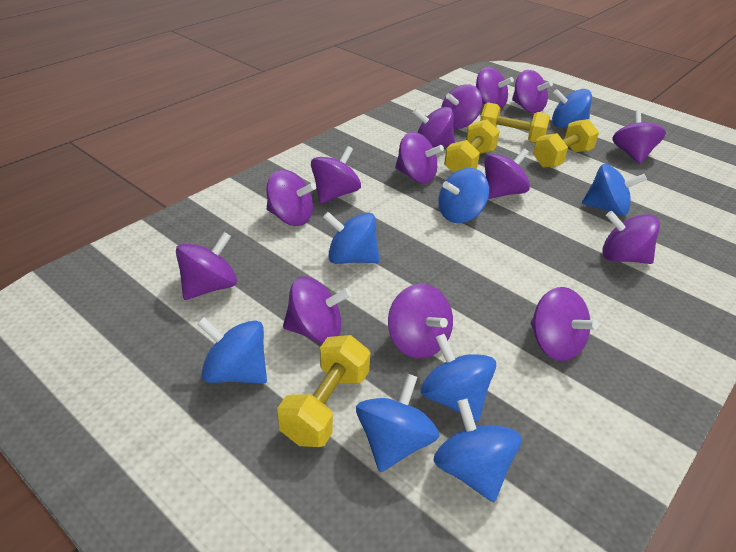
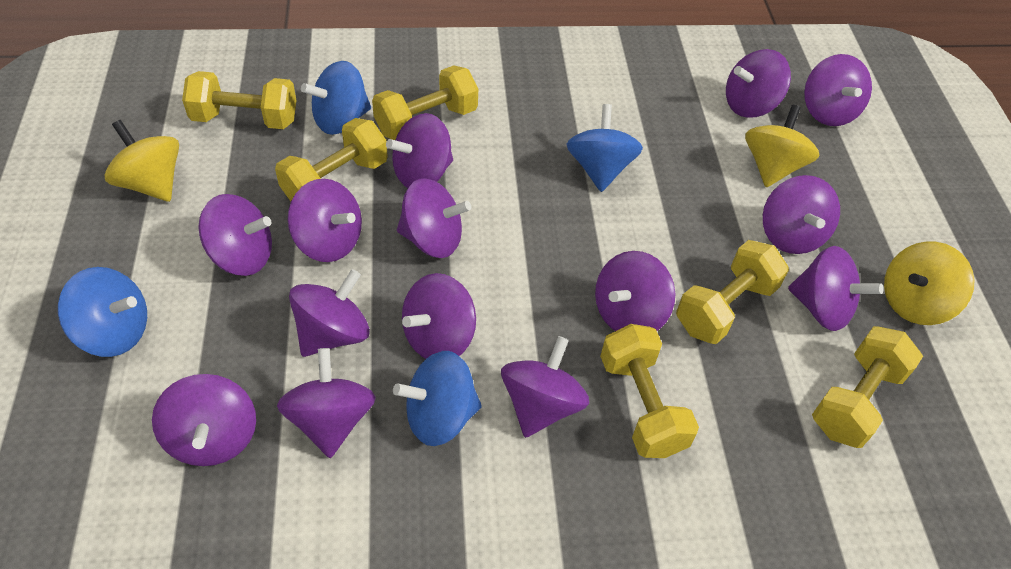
blue spinning top: [197,317,267,384] [323,212,380,264] [356,374,439,472] [420,334,496,422] [434,399,521,502] [439,168,489,223] [552,89,592,127] [582,164,647,216] = 8 -> [58,267,147,357] [301,61,371,135] [393,351,482,446] [566,104,643,192] = 4
yellow dumbbell: [277,335,370,447] [444,119,500,173] [480,102,550,143] [533,119,599,168] = 4 -> [182,71,296,129] [275,118,388,201] [372,65,478,140] [600,324,699,458] [676,240,789,344] [812,326,923,448] = 6
yellow spinning top: none = 0 -> [105,120,179,202] [745,105,819,187] [884,242,975,325] = 3

